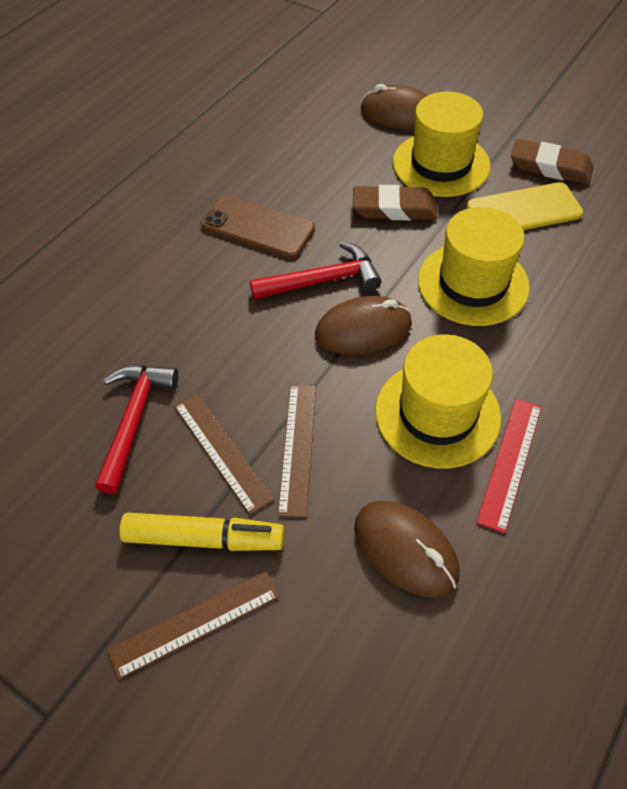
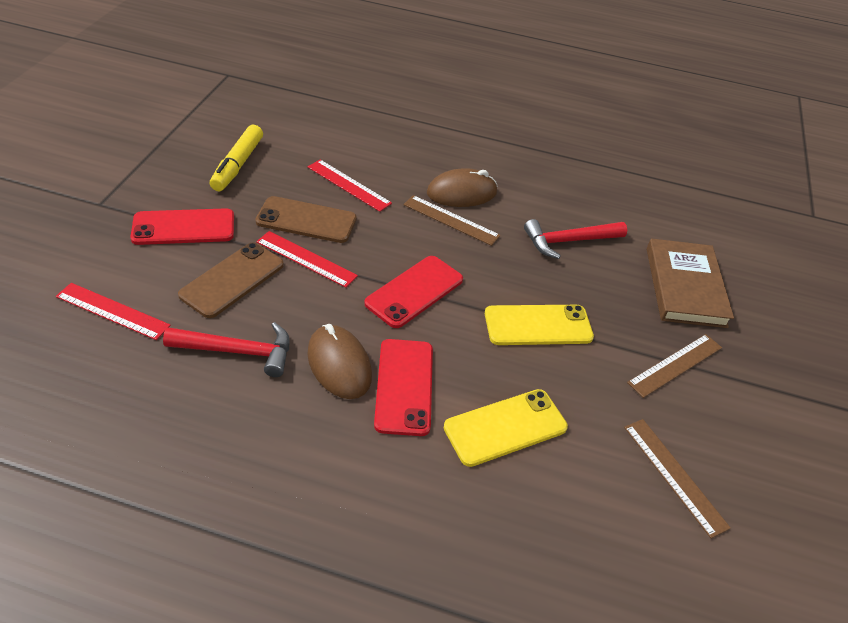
brown book: none = 0 -> [647,239,734,328] = 1
brown eraser: [353,185,437,221] [511,139,594,184] = 2 -> none = 0
brown mouse: [315,296,412,355] [354,501,460,598] [361,84,427,130] = 3 -> [307,324,372,399] [427,168,498,207] = 2
brown phone: [201,195,315,259] = 1 -> [178,242,284,318] [255,196,357,243] = 2
red phone: none = 0 -> [130,208,234,245] [364,256,463,328] [374,339,433,436] = 3
red ruler: [476,398,542,533] = 1 -> [56,283,171,340] [256,231,358,288] [308,160,392,212] = 3
yellow hat: [375,335,501,469] [393,92,490,197] [418,207,530,326] = 3 -> none = 0
yellow phone: [467,182,583,230] = 1 -> [444,389,568,467] [485,305,594,345] = 2

